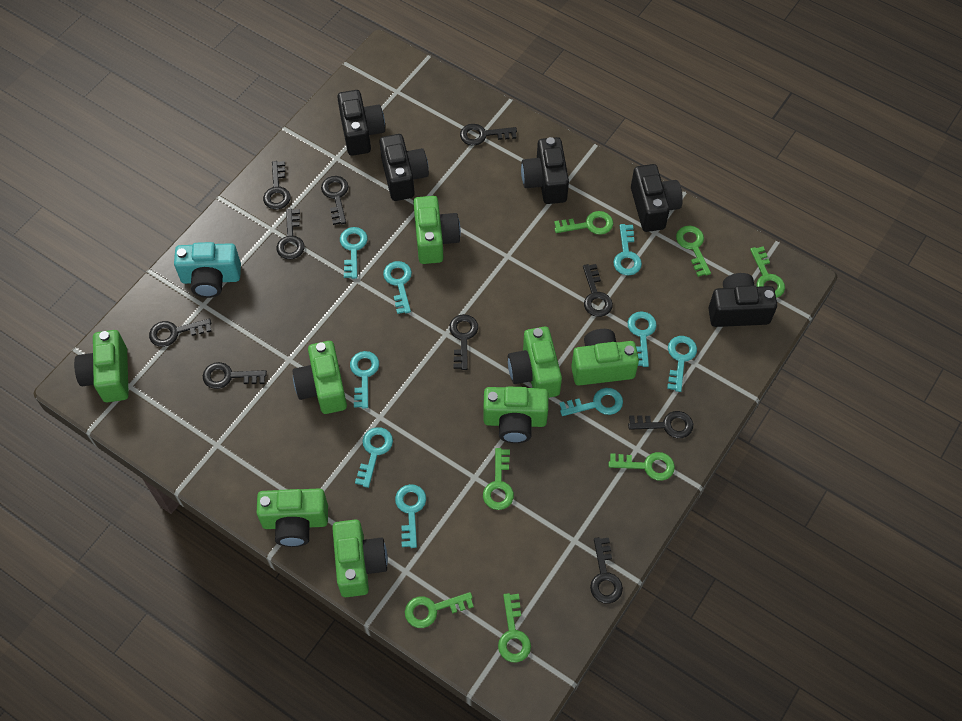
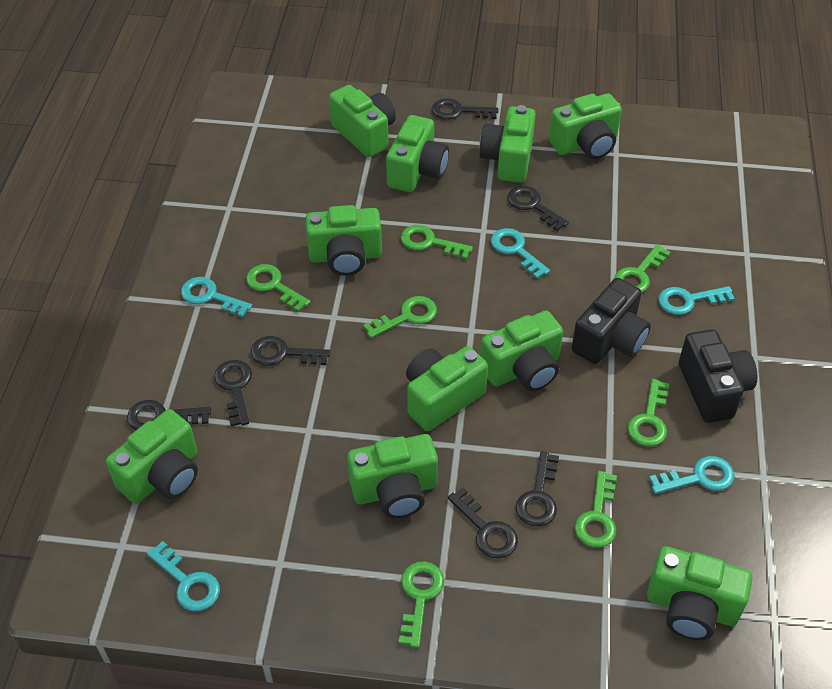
black camera: [337,90,385,156] [380,134,429,201] [521,137,569,204] [631,164,683,232] [708,273,777,327] = 5 -> [572,278,651,364] [679,329,757,423] = 2
black key: [149,319,211,347] [203,362,267,389] [263,161,291,210] [277,209,304,259] [321,176,349,225] [449,314,478,370] [460,124,517,146] [583,264,613,317] [590,537,623,604] [628,411,693,438] = 10 -> [127,400,211,430] [214,360,252,426] [251,336,330,366] [432,98,498,120] [447,488,518,559] [507,186,569,231] [516,451,559,526] = 7
green camera: [74,330,129,402] [257,489,328,547] [293,341,347,414] [332,519,388,597] [413,196,461,264] [483,387,548,443] [508,327,562,398] [571,329,639,386] = 8 -> [106,409,198,504] [306,205,382,276] [329,85,396,157] [347,434,438,518] [386,115,449,192] [406,346,488,431] [479,105,536,183] [480,311,563,391] [549,93,622,159] [647,546,752,640] = 10
turquoise camera: [174,242,241,298] = 1 -> none = 0
turquoise key: [340,227,368,279] [350,351,379,408] [355,427,393,488] [383,261,412,314] [395,484,426,548] [559,388,623,416] [613,224,642,275] [628,311,657,367] [667,336,697,392] = 9 -> [147,541,220,611] [181,277,252,317] [491,228,550,279] [649,456,734,494] [658,286,735,315] = 5

